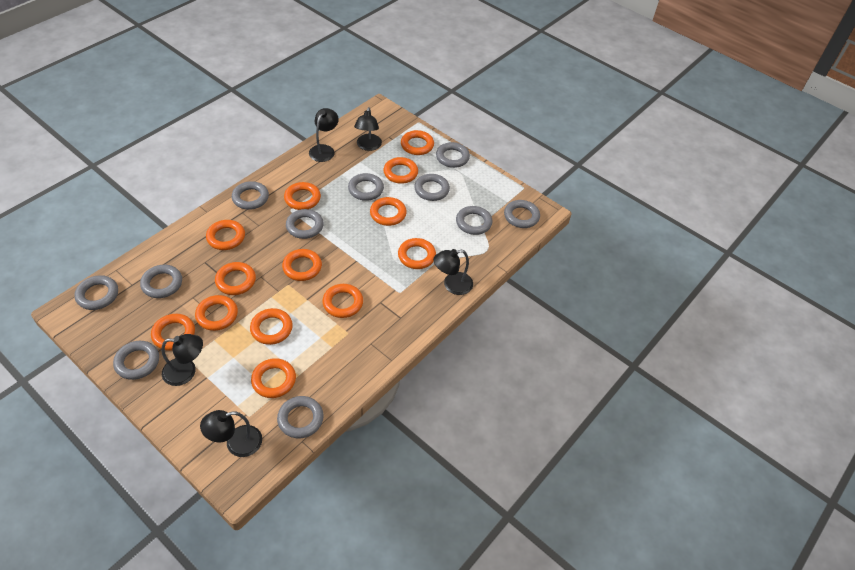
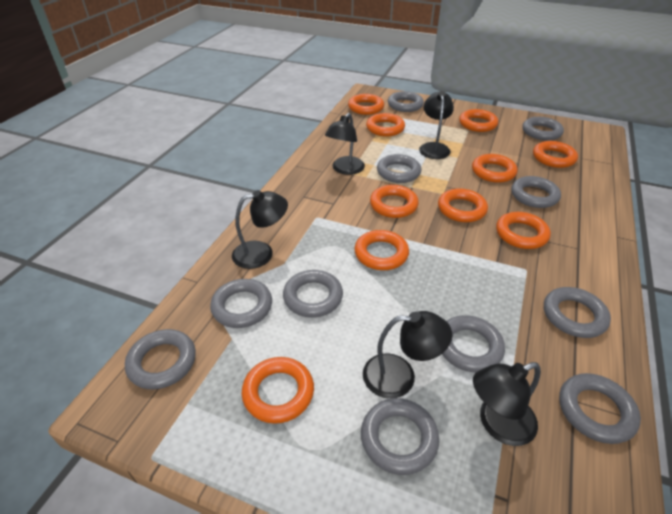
orange ring: [151,314,195,351] [195,295,238,331] [206,220,245,250] [215,262,256,295] [250,308,293,345] [251,358,296,398] [282,249,322,281] [284,182,321,210] [322,284,363,318] [370,197,407,226] [383,157,418,184] [398,238,436,269] [401,130,434,155] = 13 -> [242,357,314,424] [348,94,384,115] [354,230,409,270] [366,113,405,136] [370,185,419,218] [438,188,488,222] [459,109,498,132] [472,154,518,183] [496,212,551,249] [533,141,578,168] = 10

